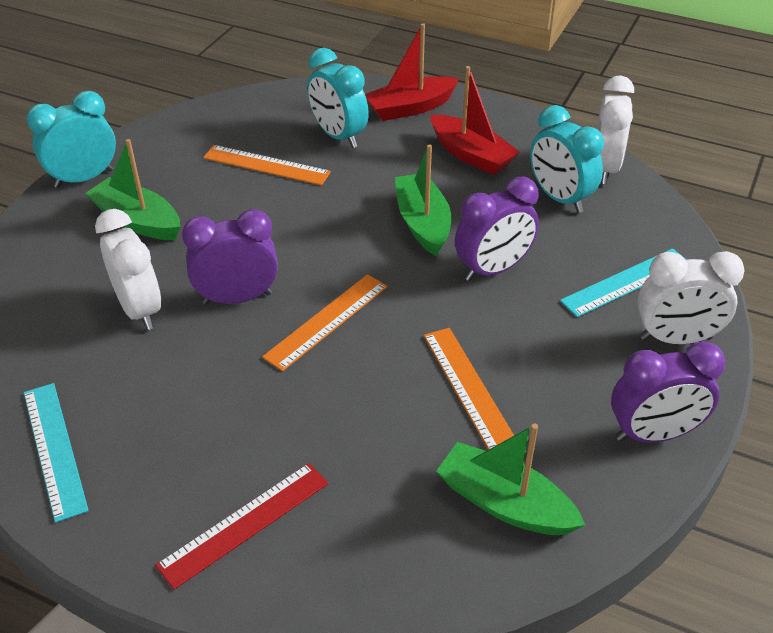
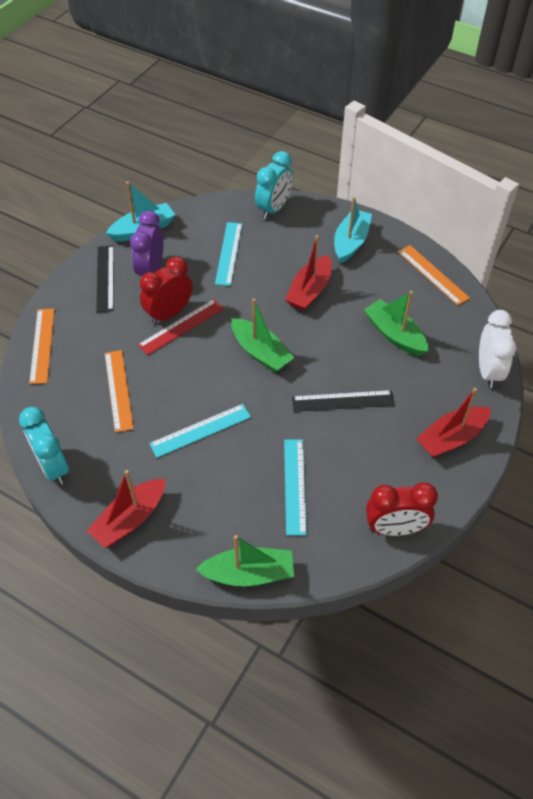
black ruler: none = 0 -> [96,246,114,312] [292,390,395,412] = 2
purple clock: [182,209,278,304] [455,177,539,281] [611,341,725,443] = 3 -> [130,211,163,276] = 1
red boat: [365,23,459,121] [430,66,520,175] = 2 -> [87,470,166,548] [285,235,332,311] [416,388,491,458] = 3
red clock: none = 0 -> [140,257,193,324] [366,482,438,536] = 2
turquoise boat: none = 0 -> [106,182,175,242] [334,197,372,263] = 2
turquoise clock: [27,91,116,188] [307,48,369,148] [530,105,604,213] = 3 -> [19,407,69,485] [255,151,293,219] = 2
turquoise ruler: [24,383,89,523] [560,248,687,317] = 2 -> [149,404,251,458] [215,222,242,286] [284,440,307,535] = 3
white clock: [95,209,161,330] [597,75,634,184] [637,251,745,344] = 3 -> [479,310,516,388] = 1

